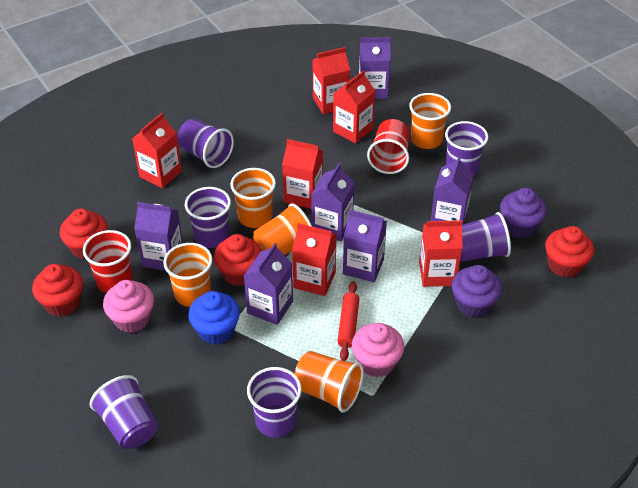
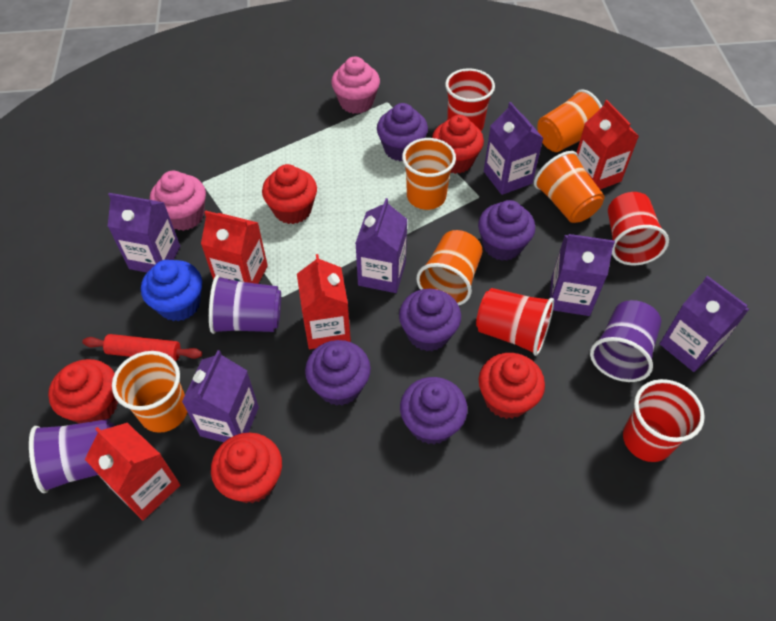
purple cup: [90,375,158,449] [177,119,234,168] [185,187,231,248] [247,367,302,438] [445,121,488,177] [460,212,511,262] = 6 -> [29,419,115,493] [209,275,281,334] [590,300,661,382] = 3
purple cupcake: [452,265,502,318] [500,188,547,238] = 2 -> [305,340,371,406] [377,103,428,161] [399,289,461,351] [400,377,468,445] [478,200,536,261] = 5
red carton: [132,113,182,188] [282,139,323,209] [292,223,337,296] [313,47,350,114] [333,70,375,143] [419,220,463,287] = 6 -> [85,423,180,520] [201,210,268,284] [297,254,351,349] [576,100,639,190] = 4
red cup: [83,230,133,293] [367,119,409,174] = 2 -> [445,68,495,131] [476,288,554,356] [608,192,669,265] [623,379,705,462] = 4
red cupcake: [32,264,83,316] [60,209,108,260] [214,234,262,286] [545,226,594,278] = 4 -> [48,359,118,423] [211,433,282,503] [262,164,317,224] [432,115,484,174] [479,353,545,419] = 5

